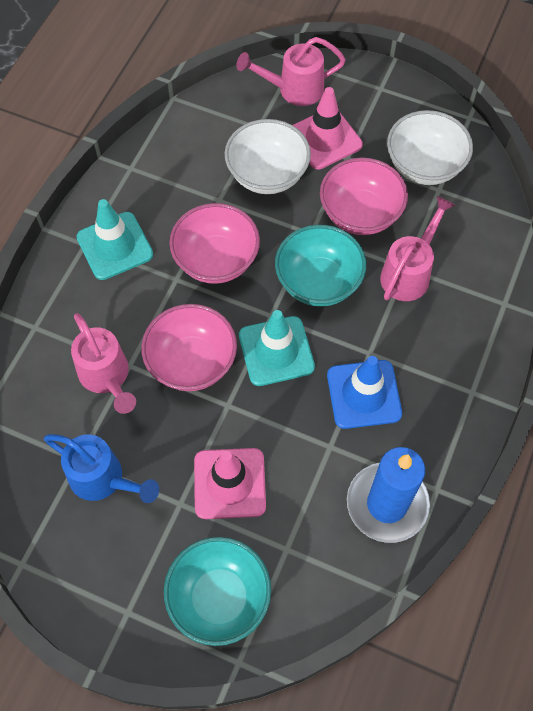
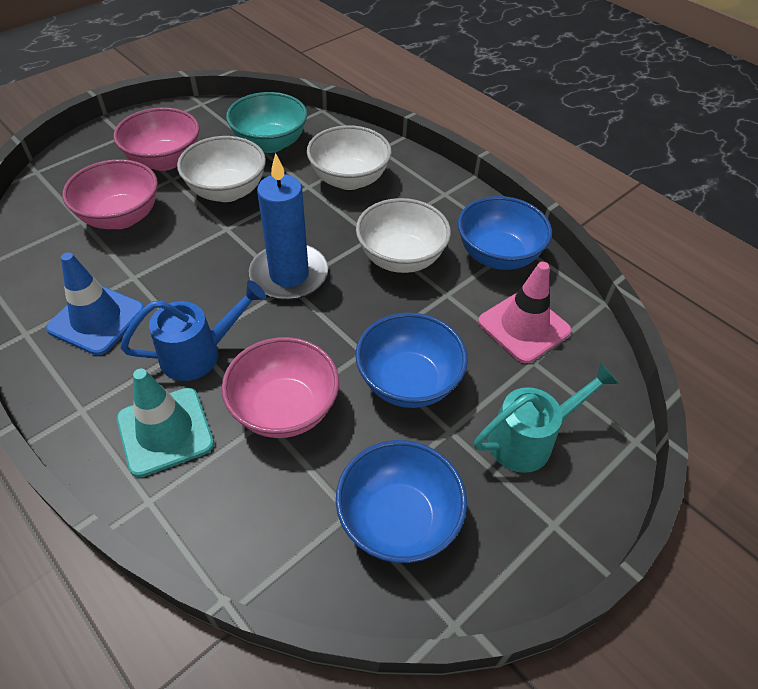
blue bowl: none = 0 -> [336,440,467,563] [355,312,468,408] [458,196,552,270] = 3
pink traffic cone: [194,448,266,519] [293,87,363,169] = 2 -> [478,262,572,363] = 1
pink watering can: [71,313,136,414] [236,37,346,106] [380,196,455,301] = 3 -> none = 0
turquoise bowl: [164,537,271,646] [275,225,366,307] = 2 -> [226,92,307,153] = 1
turquoise traffic cone: [76,199,153,280] [239,310,315,386] = 2 -> [117,369,214,477] = 1
turquoise watering can: none = 0 -> [474,363,619,473] = 1
white bowl: [225,119,311,194] [387,110,473,185] = 2 -> [177,136,266,202] [307,125,392,190] [356,198,451,273] = 3

